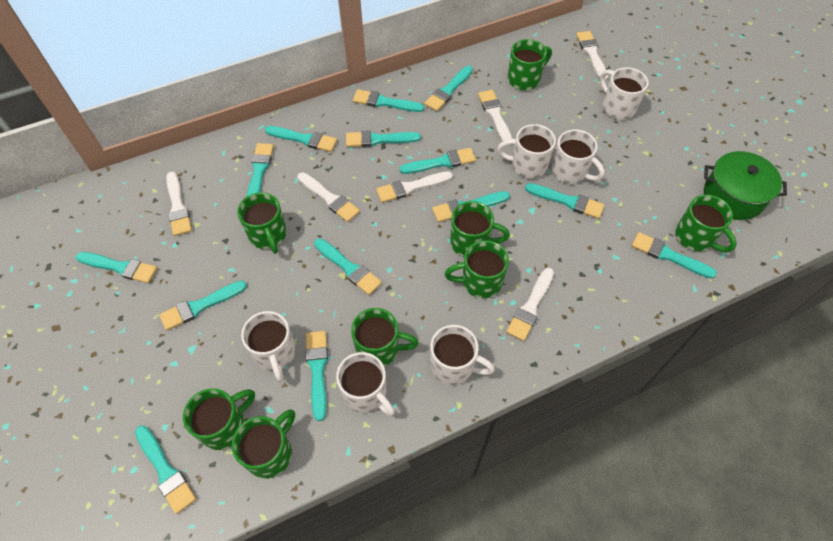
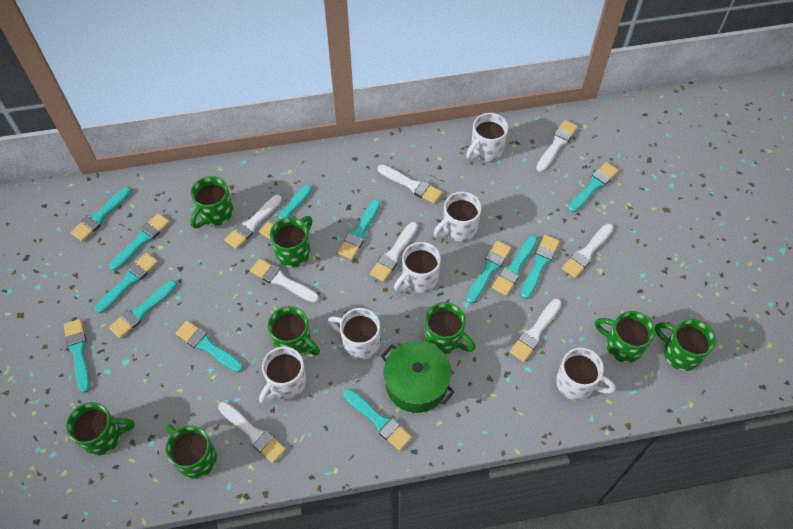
turquoise brush: [76,252,157,283] [135,425,196,514] [159,280,247,331] [246,143,274,197] [265,126,337,152] [305,331,328,421] [314,238,382,295] [346,130,421,147] [353,89,424,112] [400,148,476,174] [424,66,473,111] [432,191,510,222] [525,183,604,219] [632,232,717,279] = 14 -> [64,319,90,393] [71,187,131,242] [95,253,158,313] [109,213,170,271] [109,280,177,339] [176,321,243,373] [259,185,312,240] [338,199,380,260] [343,389,412,451] [466,241,511,304] [492,235,537,296] [521,235,560,299] [568,162,618,212] = 13
white brush: [166,172,192,236] [297,172,360,222] [376,171,453,203] [478,90,512,146] [506,268,554,341] [576,31,608,80] = 6 -> [218,402,286,463] [224,195,282,249] [250,259,319,303] [370,222,418,282] [377,164,442,204] [510,299,561,362] [536,120,578,172] [562,224,613,278] = 8

